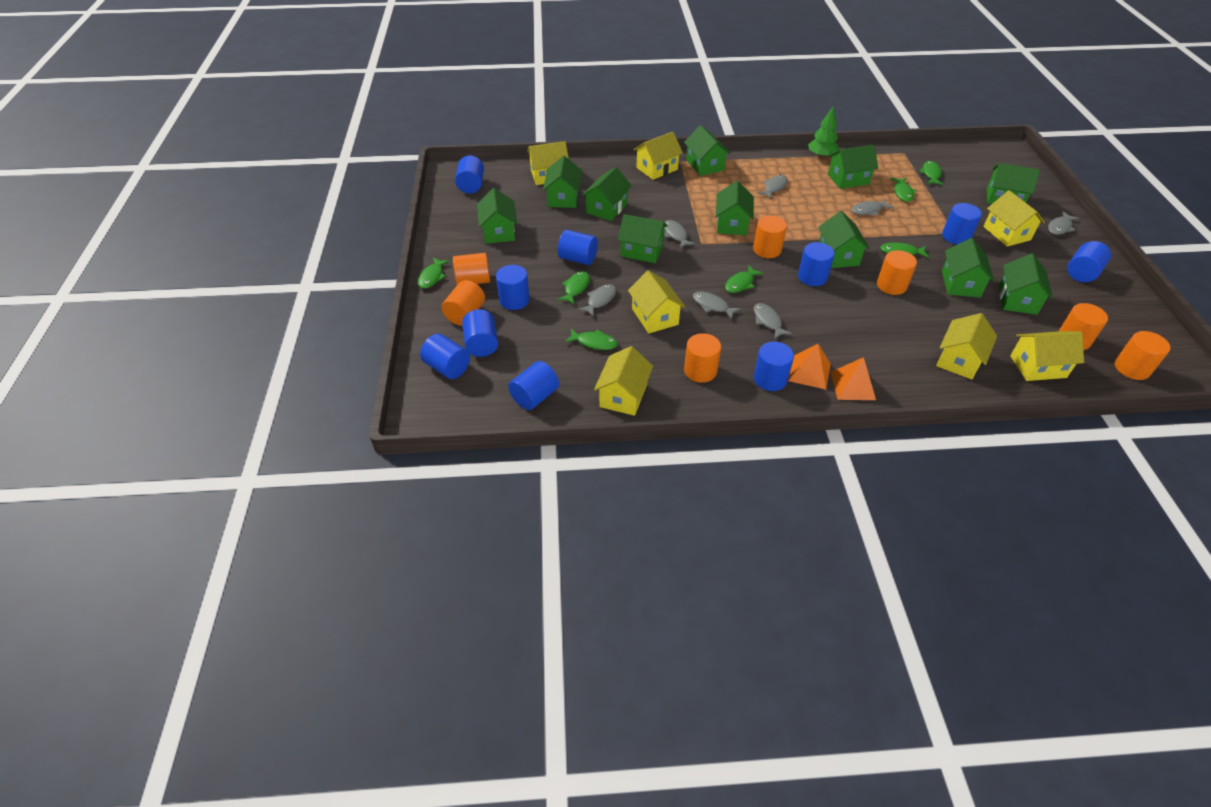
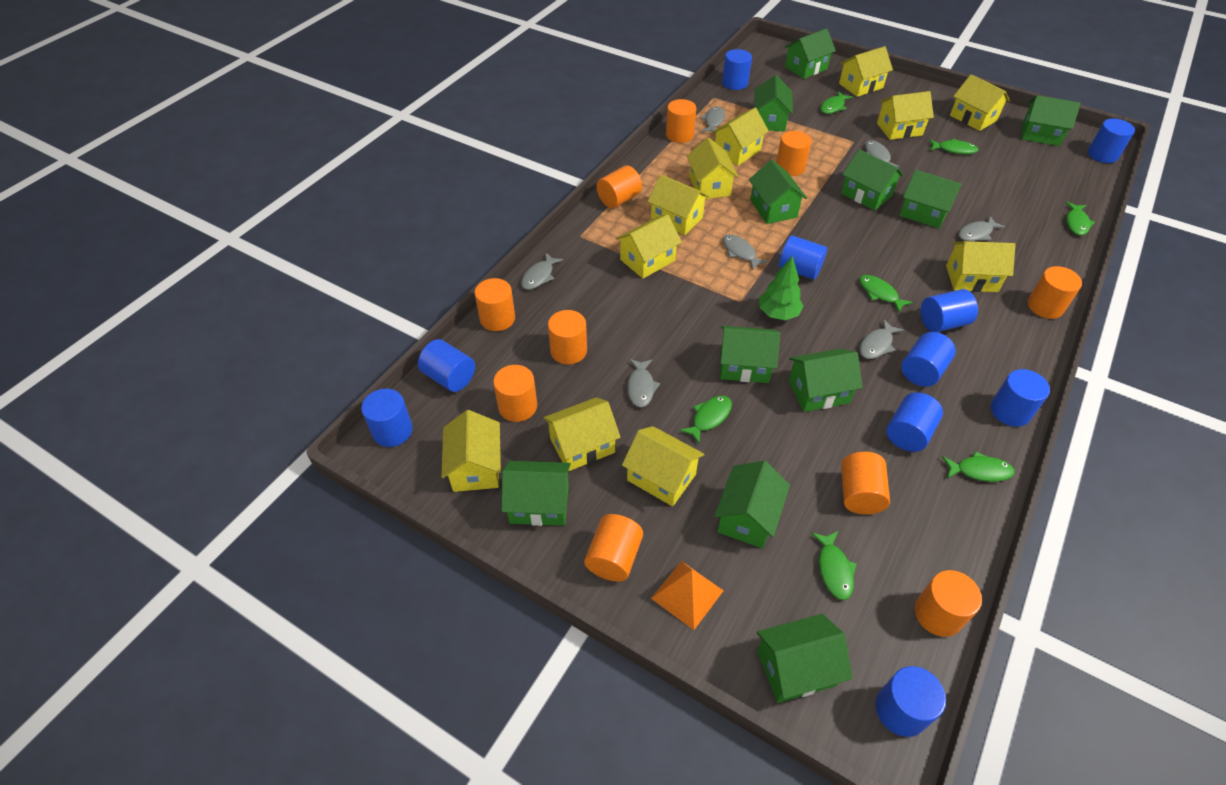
orange cylinder: [441,280,485,326] [453,253,490,285] [684,333,721,383] [753,216,787,258] [877,250,917,295] [1059,303,1108,350] [1115,331,1170,380] = 7 -> [474,278,515,331] [493,365,537,422] [548,310,587,365] [584,514,643,582] [597,165,642,208] [666,99,696,143] [776,131,812,176] [841,452,890,514] [915,570,982,637] [1027,266,1082,319] = 10
orange pyramid: [788,344,831,389] [831,357,876,400] = 2 -> [651,561,724,630] = 1
yellow house: [527,141,569,185] [594,346,653,416] [628,270,685,334] [634,132,683,180] [936,313,997,379] [983,190,1045,247] [1010,331,1084,381] = 7 -> [441,410,501,492] [543,397,621,471] [616,214,682,279] [622,426,704,506] [647,174,709,235] [687,138,738,199] [712,107,769,166] [839,46,893,97] [877,91,934,140] [946,241,1015,292] [950,74,1010,131] = 11

